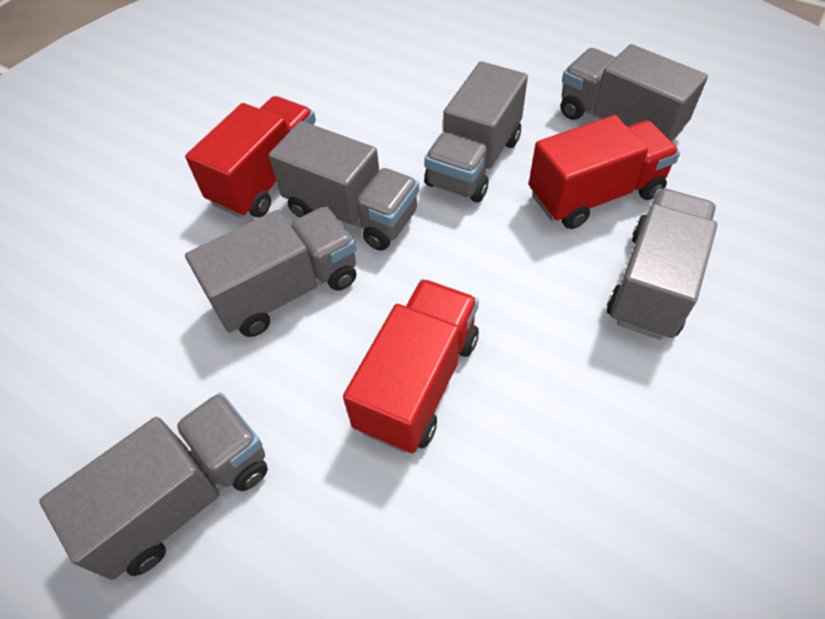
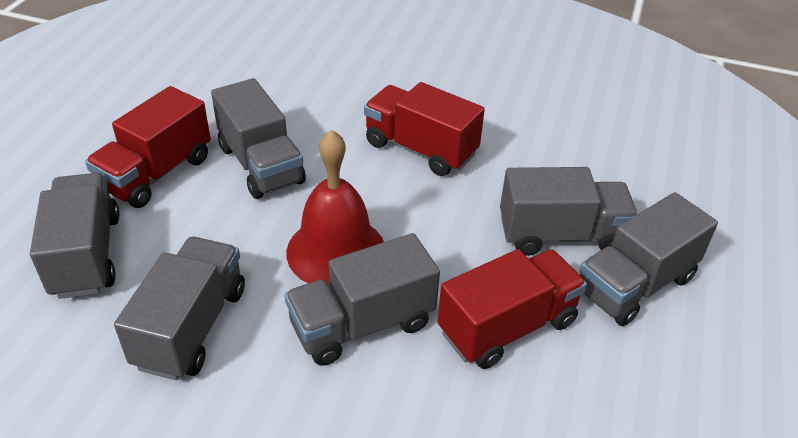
red bell: none = 0 -> [286,129,384,287] = 1

